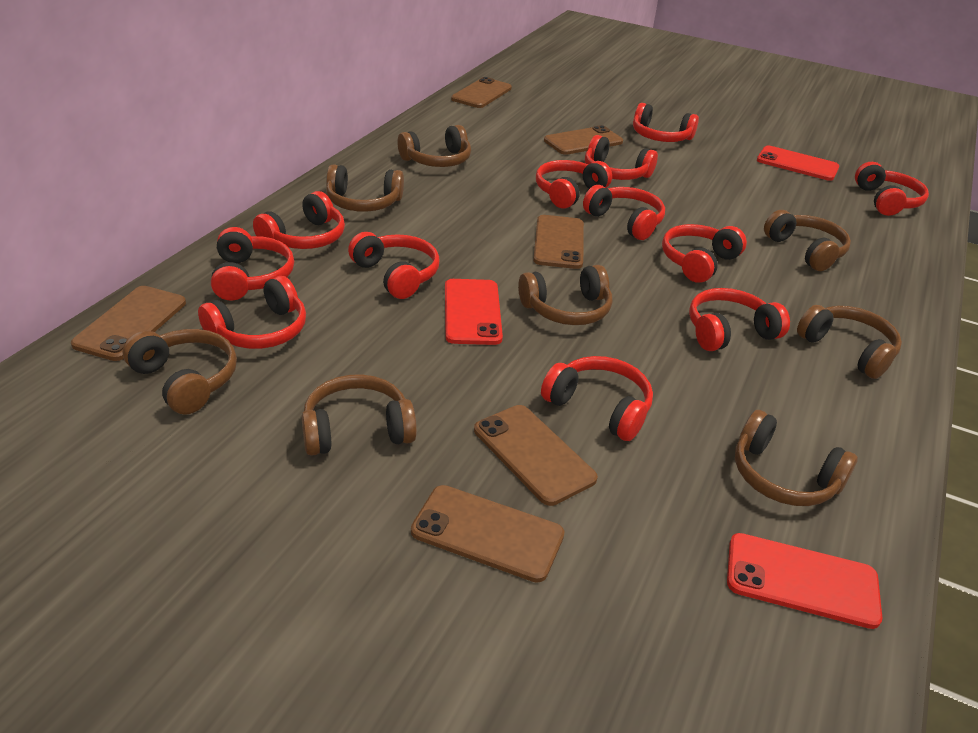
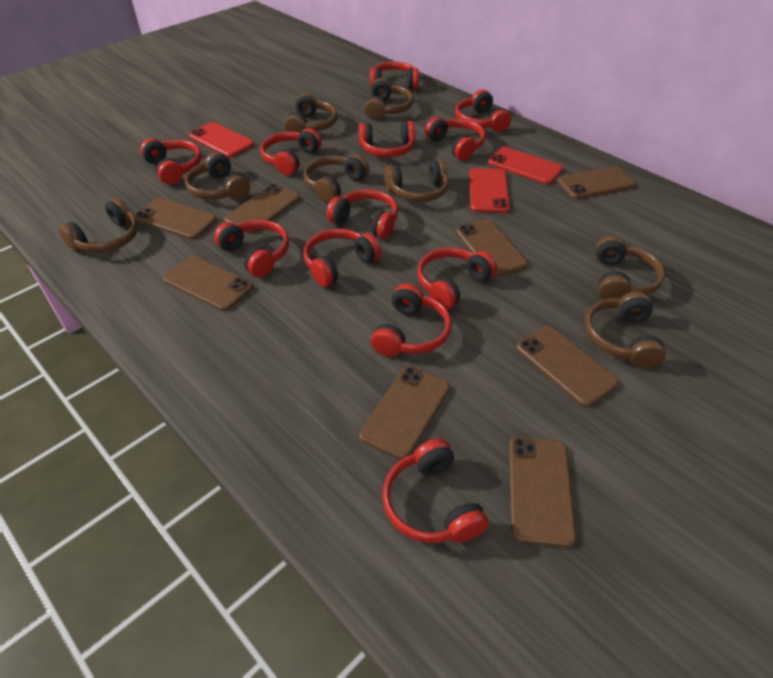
brown phone: [71,286,186,361] [411,485,565,583] [451,77,512,108] [474,405,598,506] [533,215,584,269] [544,125,623,155] = 6 -> [135,198,217,239] [164,256,253,311] [224,184,300,234] [359,366,450,460] [456,219,528,277] [509,437,576,548] [516,326,618,407] [557,166,635,199] = 8

